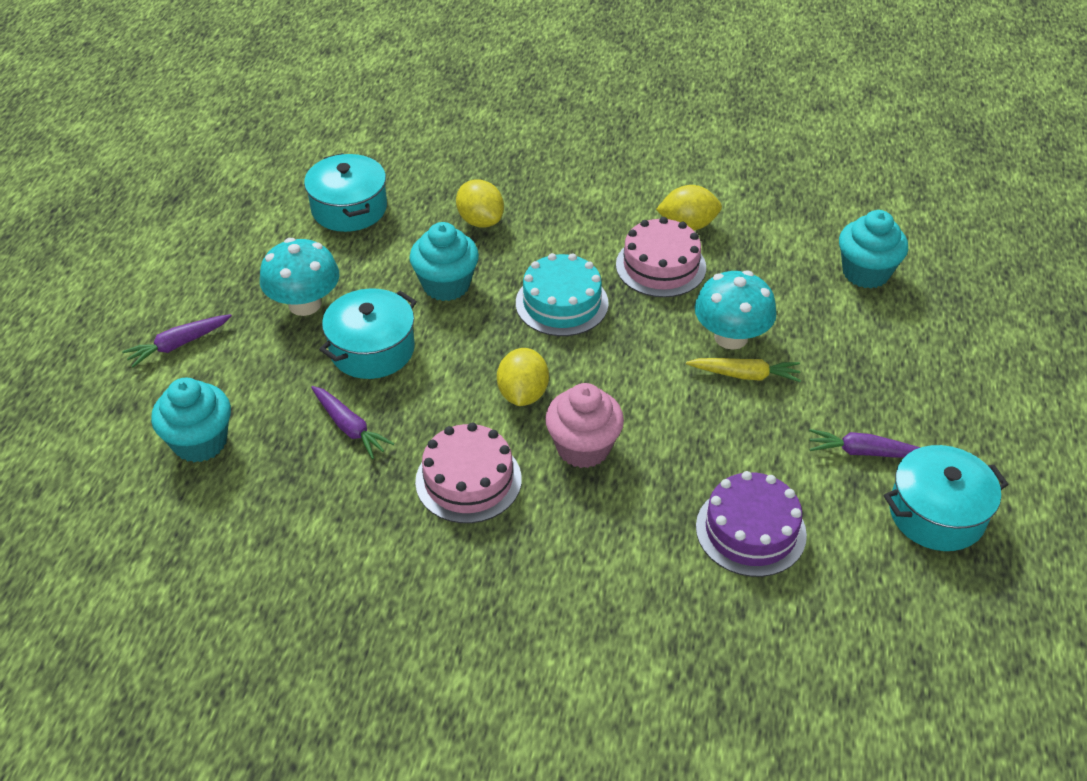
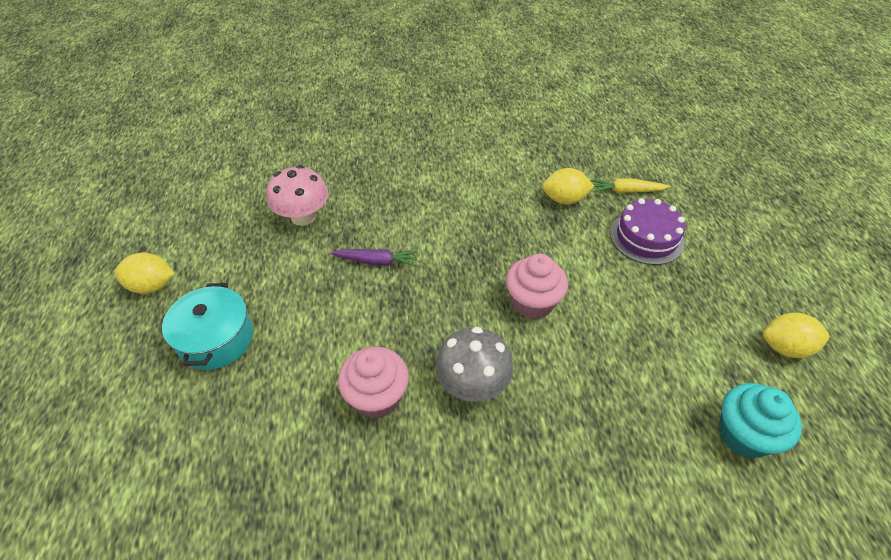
grey mushroom: none = 0 -> [435,327,513,402] = 1
pink cake: [415,423,522,523] [616,217,706,297] = 2 -> none = 0
pink cupcake: [545,383,624,468] = 1 -> [338,347,409,418] [506,254,568,320] = 2
pink mushroom: none = 0 -> [267,165,328,226] = 1
purple carrot: [122,314,232,368] [311,386,394,459] [809,429,920,458] = 3 -> [330,249,418,267] = 1
turquoise cake: [516,253,609,336] = 1 -> none = 0
turquoise cupcake: [151,378,231,462] [409,222,479,301] [839,210,908,288] = 3 -> [719,383,802,458] = 1
turquoise mushroom: [260,238,340,316] [695,270,777,350] = 2 -> none = 0
turquoise pot: [304,153,387,232] [319,288,417,379] [884,445,1009,551] = 3 -> [162,283,253,370] = 1

